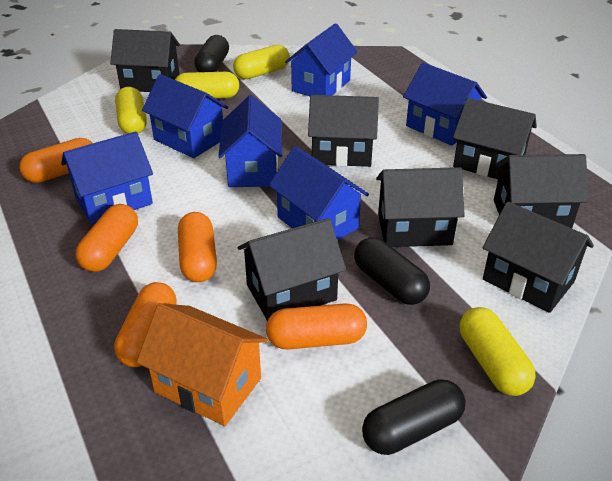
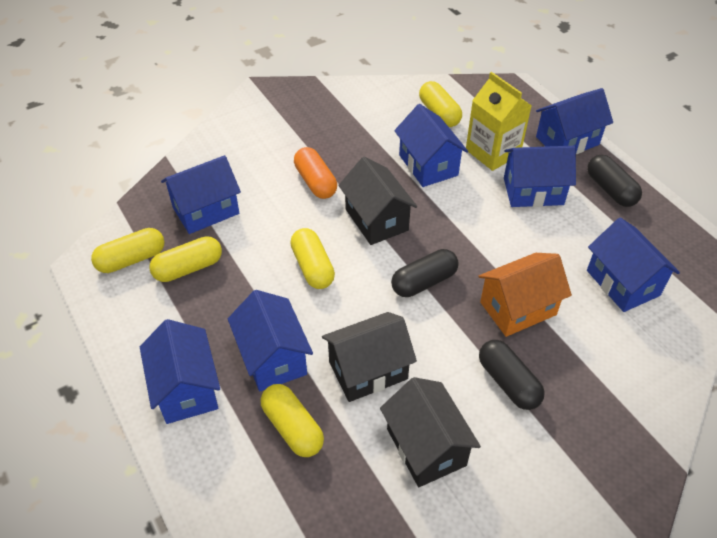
black house: [110,29,180,92] [237,218,346,321] [308,95,379,167] [376,167,465,247] [453,98,537,179] [482,201,594,313] [494,154,589,228] = 7 -> [322,312,417,402] [338,157,417,245] [380,377,481,487] = 3
blue house: [61,131,153,224] [142,74,229,158] [218,95,282,187] [269,146,369,240] [285,23,357,96] [403,62,487,146] = 6 -> [140,319,220,424] [161,155,241,234] [228,290,313,392] [394,104,468,187] [504,146,576,207] [536,88,613,154] [587,217,680,312] = 7
orange capsule: [19,138,93,183] [76,204,138,272] [114,282,177,367] [178,212,217,282] [266,304,367,349] = 5 -> [294,147,337,199] = 1
yellow capsule: [115,87,147,134] [175,72,239,98] [233,45,290,79] [460,307,536,396] = 4 -> [91,228,164,273] [149,236,222,282] [261,384,324,457] [290,228,335,289] [419,81,462,127] = 5
yellow carton: none = 0 -> [466,72,532,171] = 1

